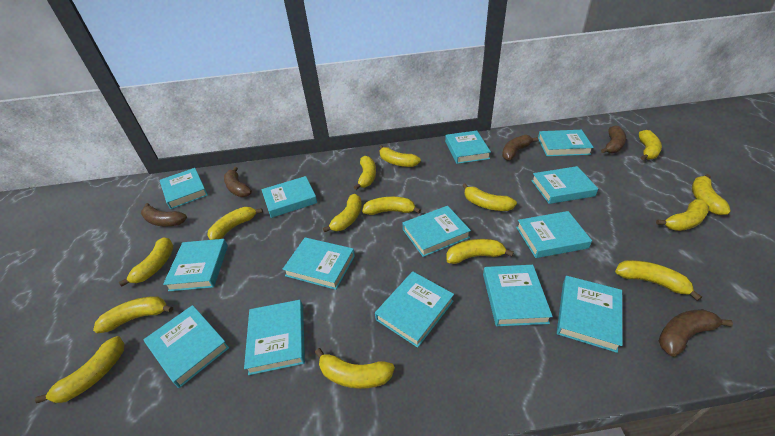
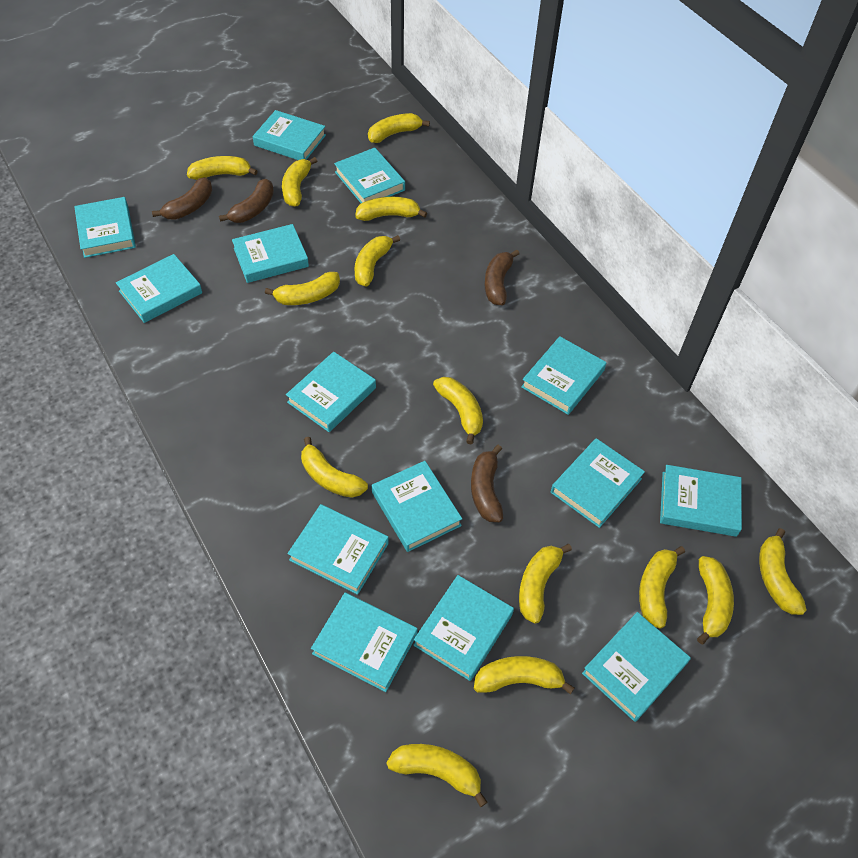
brown banana: [141,203,187,227] [224,167,252,197] [502,135,538,161] [601,125,626,154] [659,309,733,357] = 5 -> [152,177,212,220] [219,179,274,223] [471,445,503,522] [485,250,520,305] = 4
yellow banana: [35,336,124,403] [93,296,173,334] [119,237,173,287] [207,207,263,240] [315,348,395,389] [323,194,362,233] [354,156,376,190] [362,197,421,215] [379,145,421,167] [446,239,514,264] [462,183,517,211] [615,260,702,301] [639,130,662,160] [656,199,709,231] [692,174,731,215] = 15 -> [187,156,258,180] [265,272,340,305] [282,157,317,207] [301,437,368,498] [354,235,400,287] [355,197,427,221] [368,113,430,143] [386,744,487,807] [433,377,483,444] [474,656,574,694] [519,544,572,623] [639,546,685,629] [697,556,734,644] [759,528,807,615] = 14

